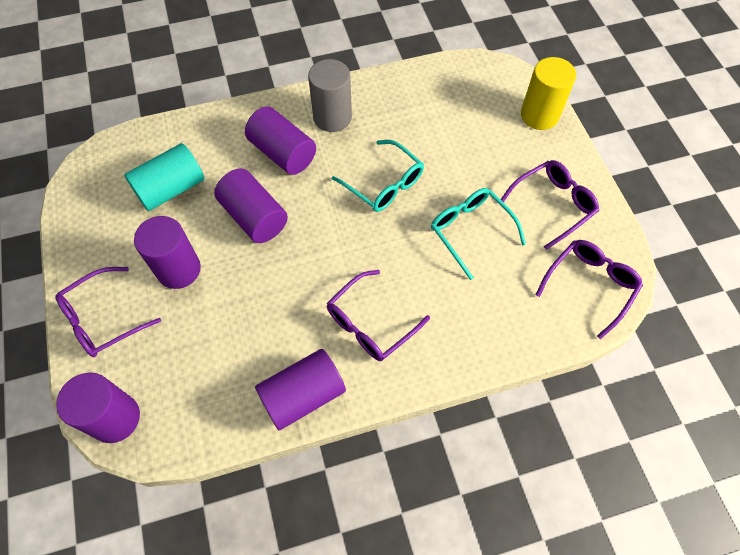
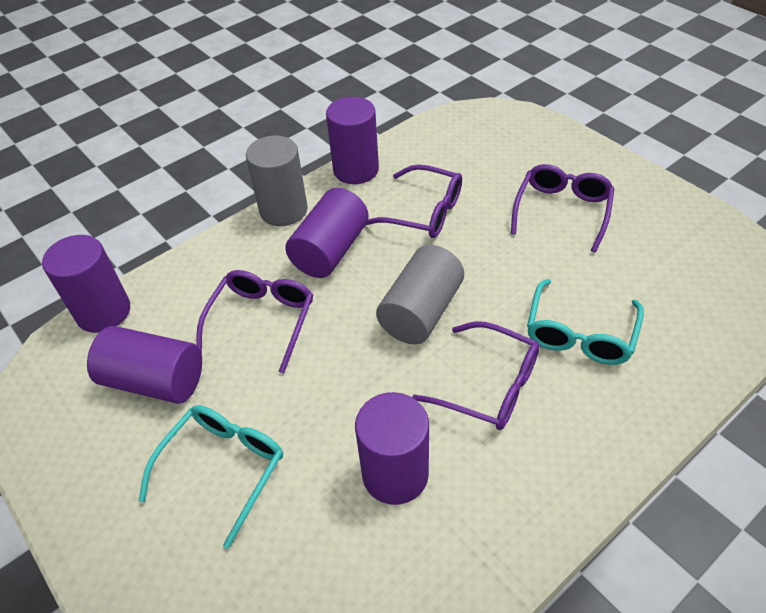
grey cylinder: [308,59,352,132] = 1 -> [246,136,308,226] [376,245,464,344] = 2
turquoise cylinder: [124,143,205,211] = 1 -> none = 0
yellow cylinder: [521,57,576,130] = 1 -> none = 0

